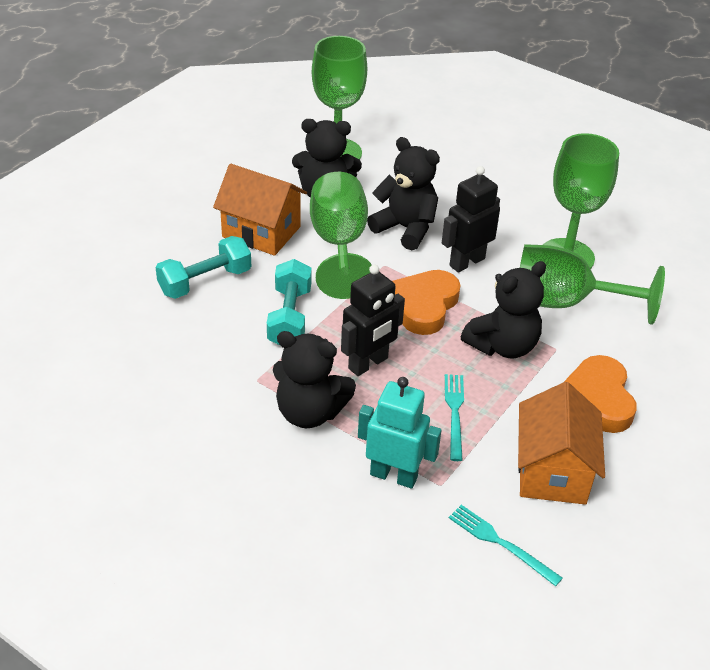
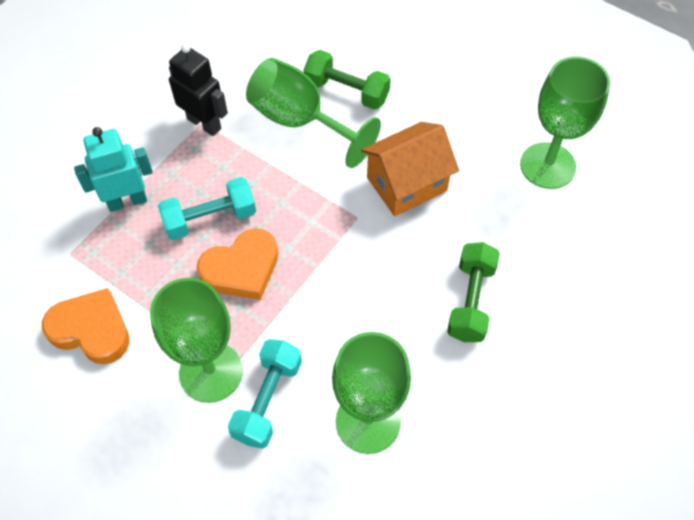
black robot: [341,264,405,376] [442,166,500,272] = 2 -> [169,44,228,136] = 1
black teddy bear: [273,331,356,428] [292,119,362,198] [367,137,440,250] [461,261,546,359] = 4 -> none = 0
green dumbbell: none = 0 -> [304,50,391,110] [447,242,500,342] = 2
orange house: [213,164,307,256] [518,382,605,505] = 2 -> [361,122,459,217] = 1
turquoise fork: [445,374,464,461] [449,505,563,586] = 2 -> none = 0

